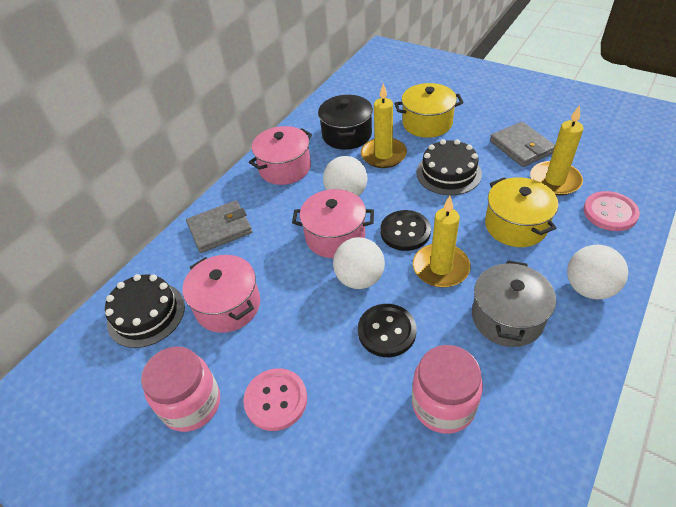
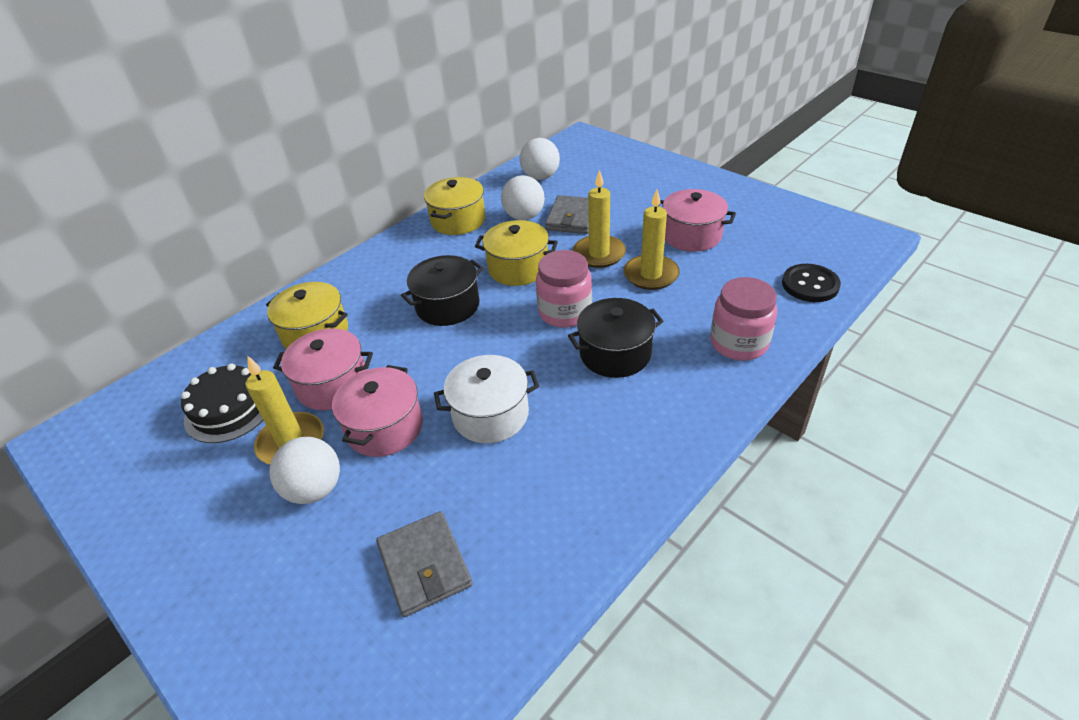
black button: [358,304,416,357] [380,210,431,251] = 2 -> [782,264,841,302] = 1
black cake: [105,274,185,348] [416,139,482,195] = 2 -> [181,364,263,443] = 1
black pot: [318,95,373,150] = 1 -> [401,255,484,326] [568,298,664,378] = 2
grey pot: [472,260,556,347] = 1 -> none = 0
pink button: [243,368,307,431] [583,191,640,231] = 2 -> none = 0
white pot: none = 0 -> [434,355,539,443] = 1
yellow pot: [395,83,464,138] [485,177,558,247] = 2 -> [266,282,348,349] [424,177,486,235] [475,220,558,286] = 3

